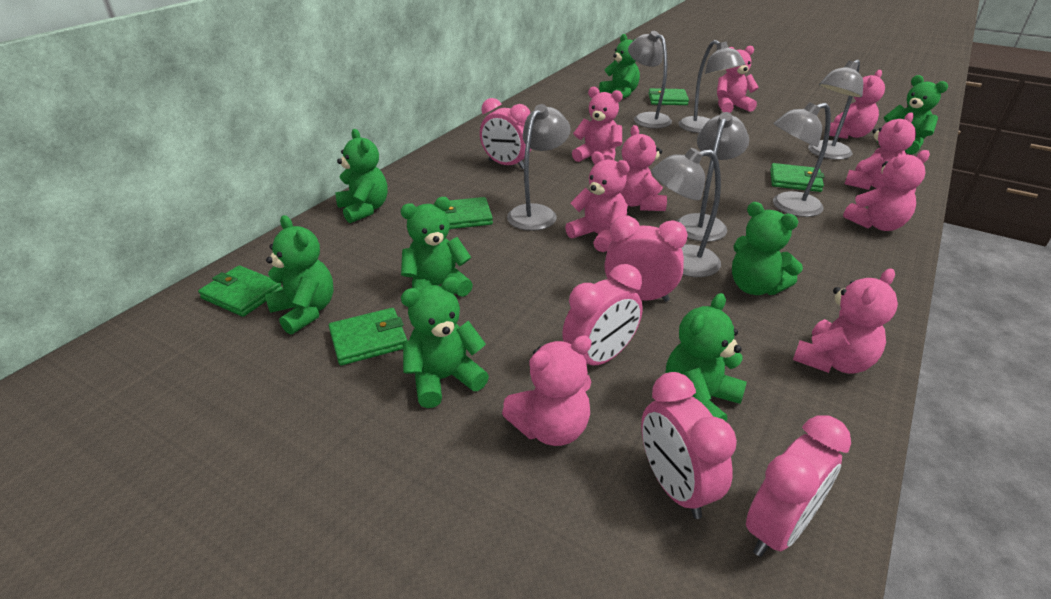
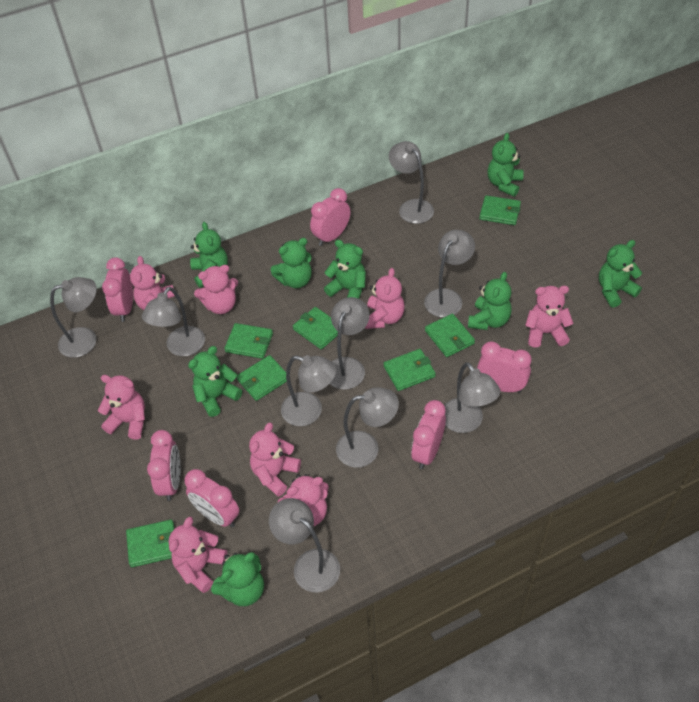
green wallet: [198,265,283,317] [329,308,407,366] [445,197,493,229] [648,88,689,105] [770,163,825,192] = 5 -> [126,520,175,567] [224,323,273,359] [236,355,287,401] [293,307,338,349] [384,349,436,391] [425,314,475,357] [479,195,521,225] = 7
grey lamp: [507,104,571,231] [628,31,672,128] [651,148,721,277] [677,112,749,242] [678,40,746,133] [773,102,831,217] [808,60,863,160] = 7 -> [50,277,97,358] [142,287,205,356] [269,498,340,592] [281,355,337,426] [330,297,370,390] [336,387,399,468] [389,141,434,224] [424,230,475,318] [444,362,500,433] = 9
pink clock: [480,98,531,169] [562,264,643,365] [605,216,688,302] [641,372,737,519] [746,415,851,557] = 5 -> [102,257,133,322] [147,430,180,501] [185,469,240,528] [310,188,350,246] [411,400,446,469] [477,341,532,393] = 6
pink teddy bear: [502,335,592,446] [565,151,630,252] [572,87,623,162] [620,125,667,211] [717,46,759,113] [793,269,898,374] [829,70,885,139] [843,150,930,231] [845,112,916,190] = 9 -> [98,375,145,439] [130,256,175,310] [169,517,227,593] [194,265,238,314] [249,422,301,497] [278,474,329,526] [365,268,405,329] [525,286,574,348] = 8

